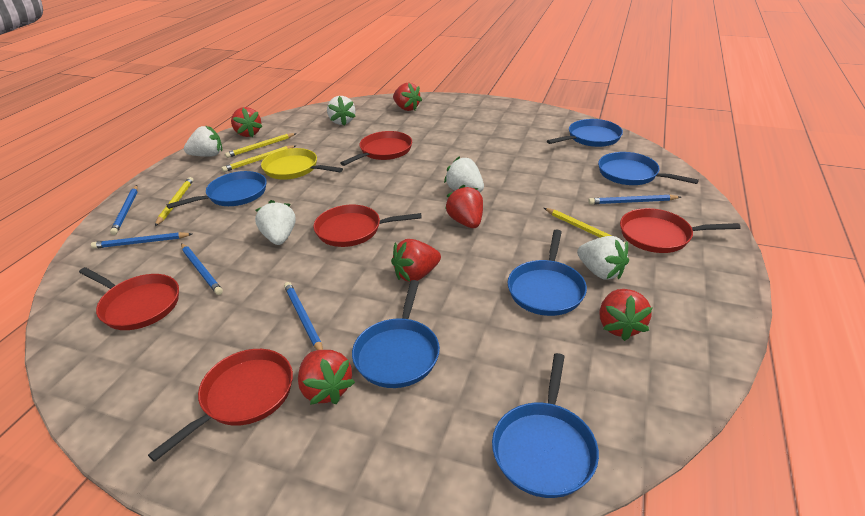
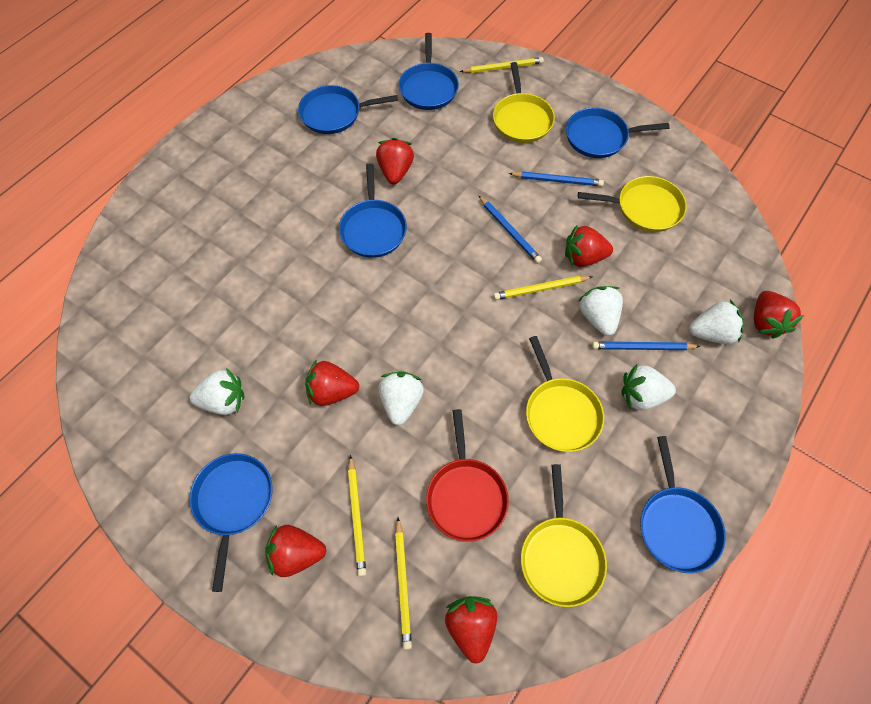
blue pencil: [91,232,192,249] [110,185,138,235] [181,243,223,295] [284,282,323,350] [588,195,681,205] = 5 -> [479,196,542,263] [509,171,604,187] [592,342,701,350] = 3
red pan: [79,267,179,330] [148,349,293,462] [313,205,422,247] [340,131,412,166] [620,208,741,253] = 5 -> [426,409,509,542] = 1
yellow pan: [261,148,343,180] = 1 -> [493,62,555,143] [521,464,607,607] [526,336,604,452] [578,176,687,232] = 4

